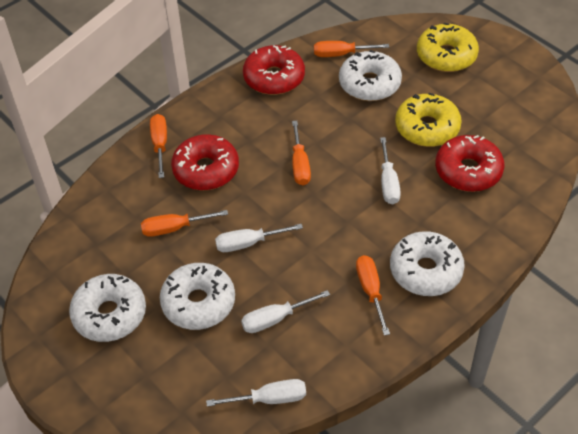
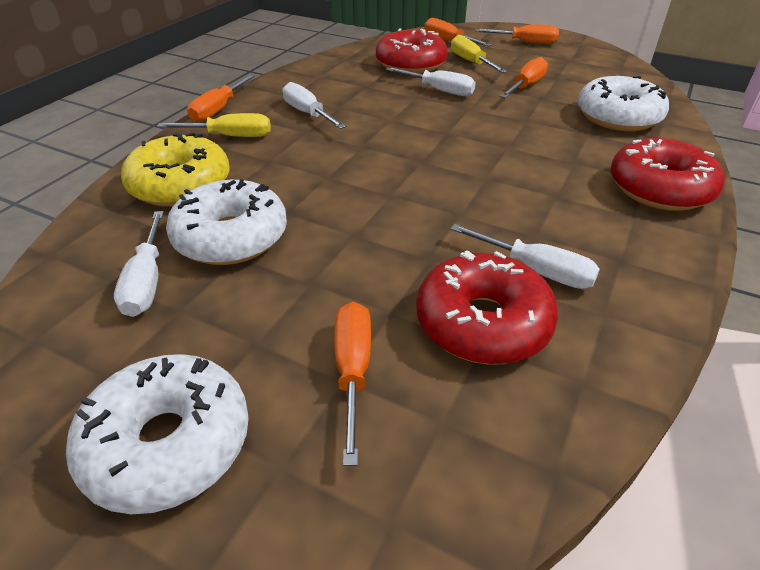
white donut: [69,274,146,342] [160,263,235,330] [339,50,402,101] [390,231,465,296] = 4 -> [66,354,249,514] [166,179,287,265] [578,76,669,131] = 3
yellow donut: [395,92,462,147] [417,23,479,72] = 2 -> [121,132,229,207] = 1
yellow screwdriver: none = 0 -> [157,113,271,137] [451,35,507,73] = 2

